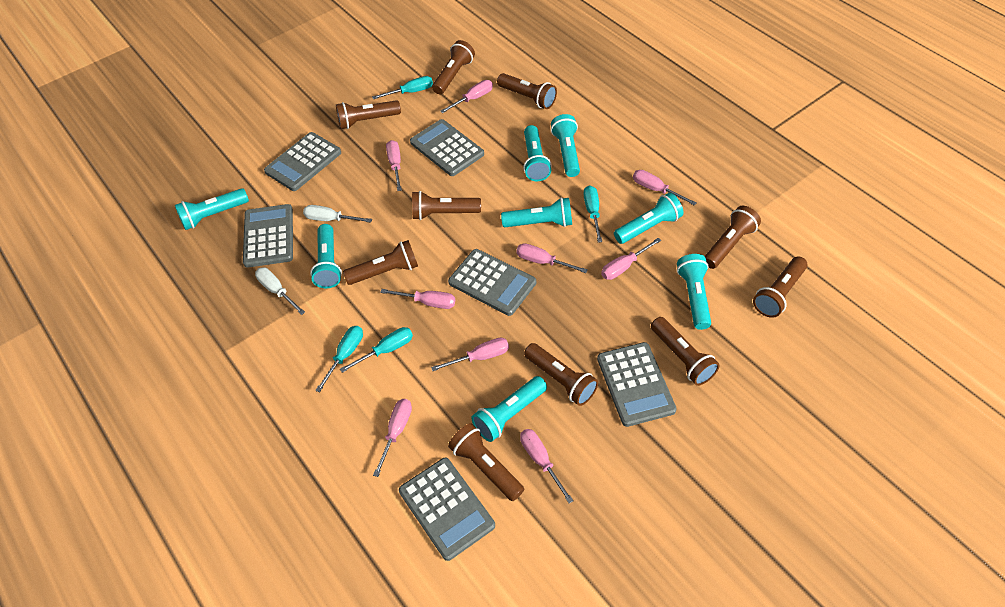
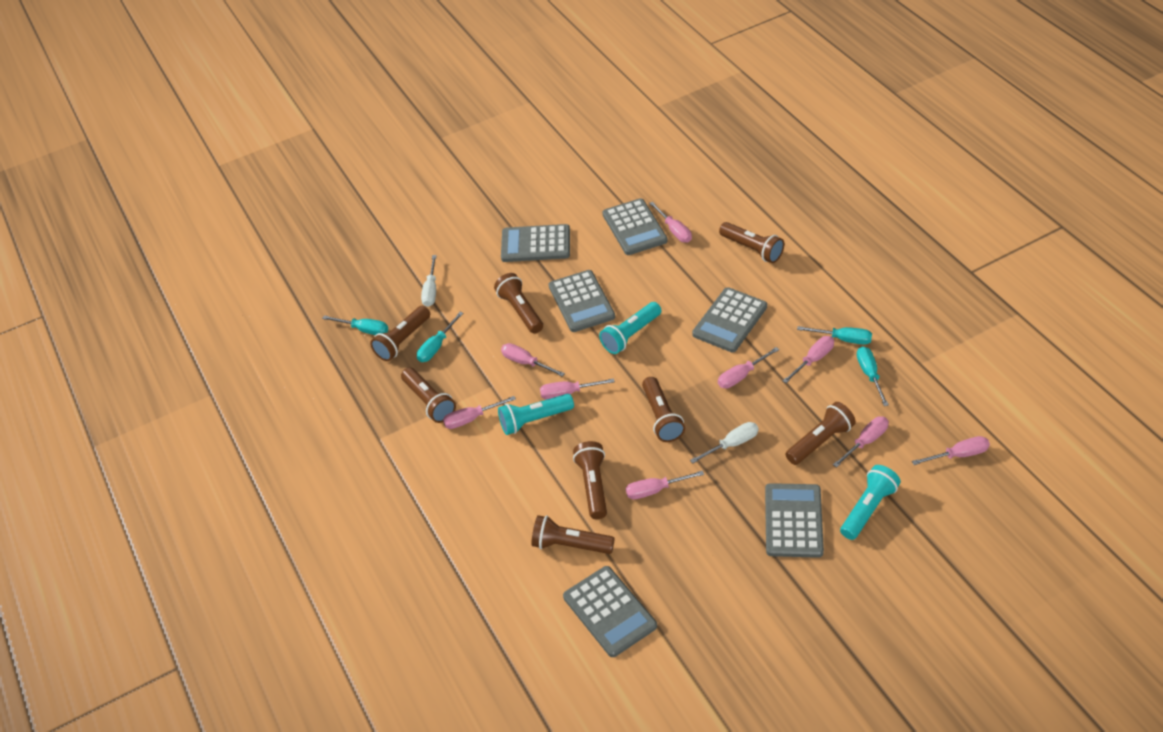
brown flashlight: [336,100,401,129] [343,240,418,285] [412,191,481,220] [432,40,475,94] [448,423,524,501] [497,73,557,109] [524,343,598,406] [651,317,720,386] [705,206,761,269] [753,256,808,318] = 10 -> [370,306,430,361] [401,367,456,423] [494,273,543,334] [531,515,615,554] [573,441,607,519] [642,377,685,442] [719,222,784,263] [785,402,856,465] = 8
turquoise flashlight: [175,188,249,230] [310,224,342,288] [471,376,547,442] [501,197,572,227] [523,125,552,181] [551,114,580,177] [614,193,683,244] [677,254,711,330] = 8 -> [498,394,574,435] [599,302,662,354] [840,465,901,540] = 3

